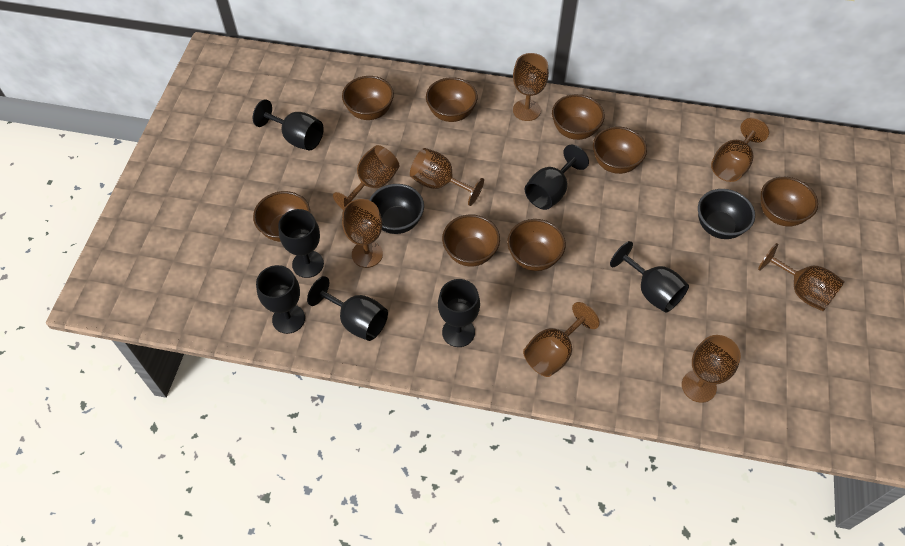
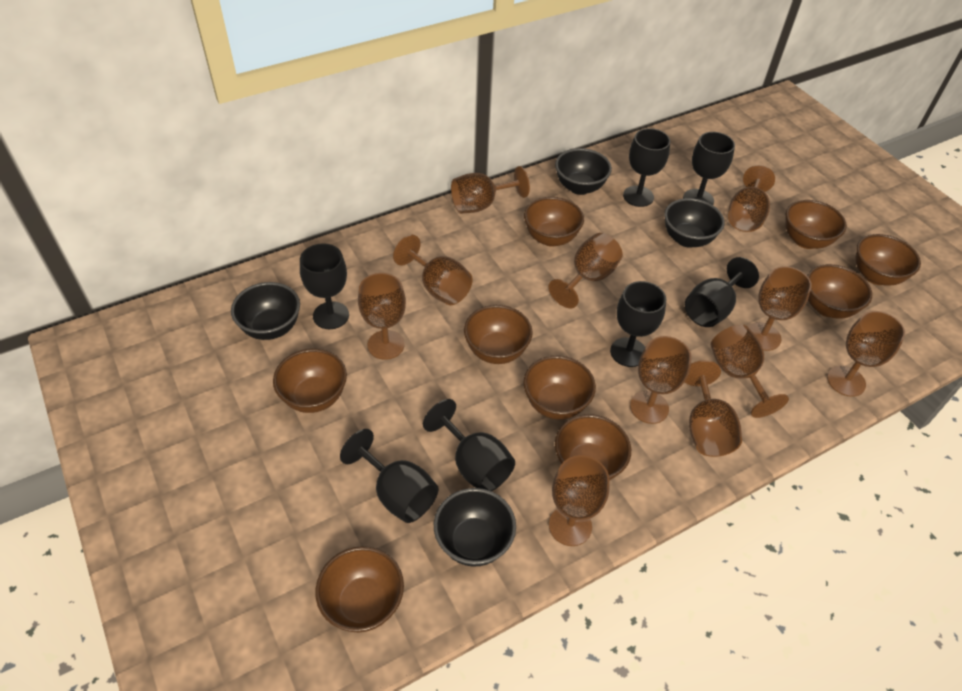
black bowl: [370,184,424,234] [698,189,755,239] = 2 -> [231,282,300,340] [434,488,516,567] [555,148,612,195] [664,198,725,248] = 4
brown bowl: [253,191,310,242] [342,76,394,120] [426,77,478,122] [442,215,500,267] [507,219,566,271] [552,94,605,140] [593,127,647,174] [761,177,818,227] = 8 -> [273,349,347,413] [315,546,404,632] [464,305,533,364] [523,356,596,420] [524,197,584,247] [555,414,631,480] [785,200,847,249] [807,264,872,319] [856,234,921,286] = 9
brown goblet: [333,145,399,210] [342,199,383,268] [410,148,484,206] [513,53,549,121] [523,302,600,377] [682,335,741,403] [711,118,769,182] [758,243,844,311] = 8 -> [358,273,406,360] [393,235,473,305] [451,166,530,213] [548,233,623,308] [549,455,610,546] [630,336,692,424] [685,360,742,457] [711,324,789,418] [728,165,775,232] [748,266,812,351] [827,311,905,397] = 11

